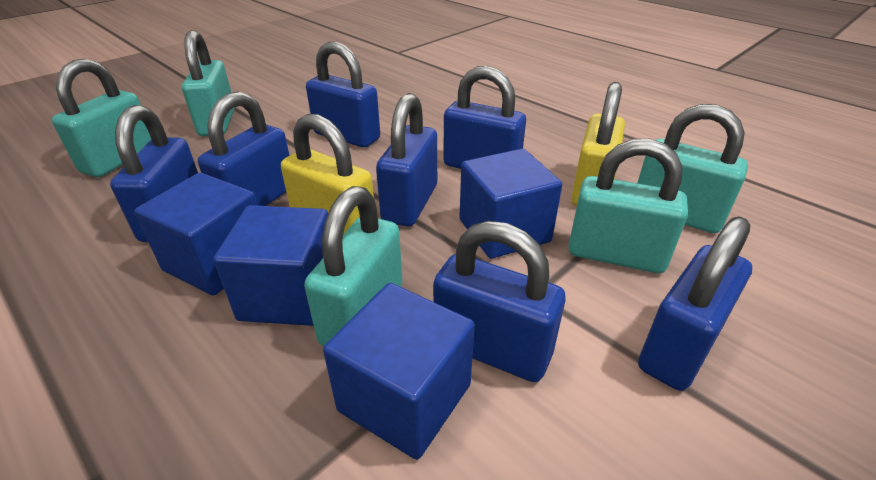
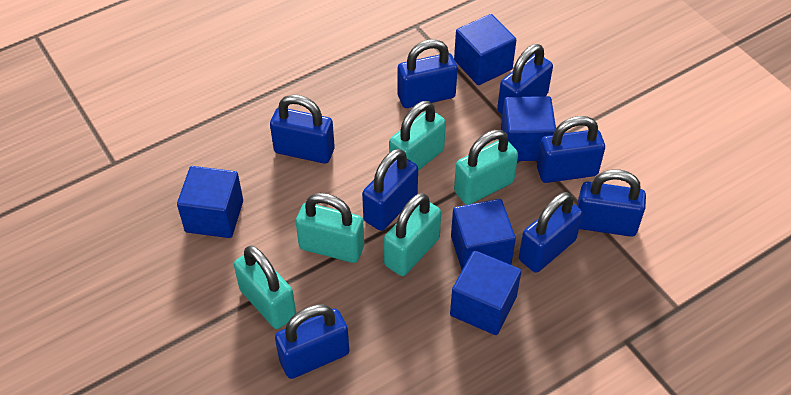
blue cube: [134,173,258,296] [214,205,328,326] [323,283,475,460] [460,149,562,259] = 4 -> [177,166,243,238] [450,250,521,335] [451,199,516,270] [454,14,516,85] [501,96,556,161] = 5
blue padlock: [110,105,198,242] [198,91,290,206] [306,41,380,148] [376,93,437,227] [433,221,566,382] [443,66,526,169] [638,216,752,391] = 7 -> [270,95,335,164] [275,304,349,379] [362,149,418,231] [398,39,458,108] [497,44,553,114] [519,192,583,273] [537,116,605,183] [577,169,646,237] = 8
yellow padlock: [281,114,374,235] [571,82,625,206] = 2 -> none = 0

